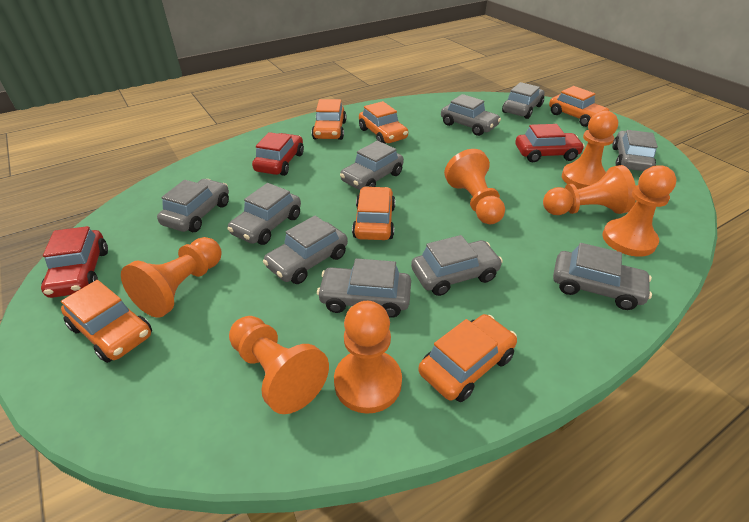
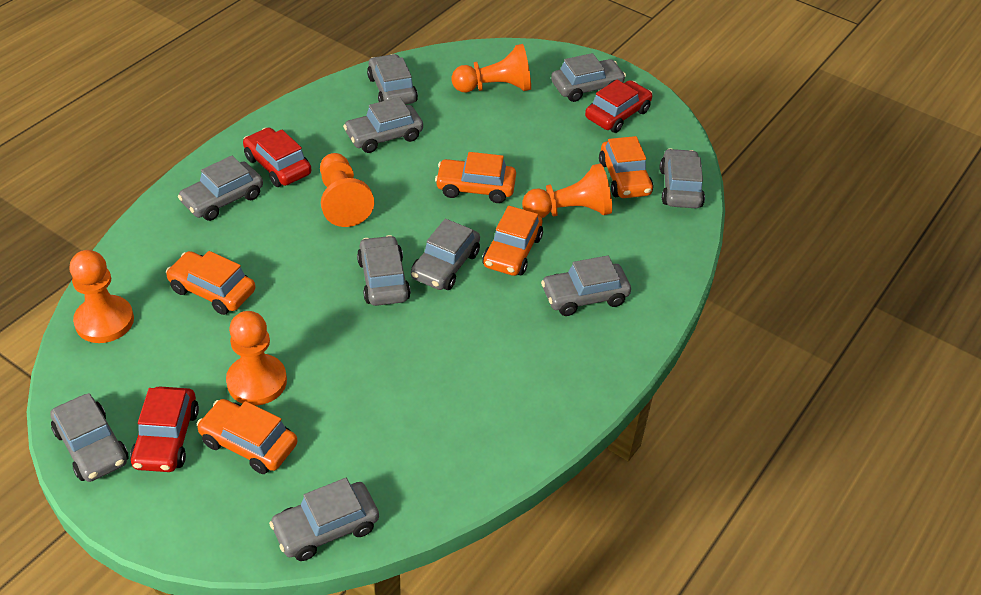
orange car: [61,280,152,363] [312,99,346,140] [352,186,395,240] [359,101,408,144] [418,314,517,402] [549,86,609,127] = 6 -> [166,251,255,315] [197,399,298,474] [435,152,516,203] [482,206,543,276] [599,136,653,198] = 5
orange pawn: [121,237,222,318] [229,316,329,414] [334,301,402,414] [444,149,505,224] [543,165,636,215] [562,111,618,189] [602,165,677,257] = 7 -> [69,250,134,343] [226,311,287,405] [320,153,374,227] [452,44,531,93] [522,163,612,218] = 5

